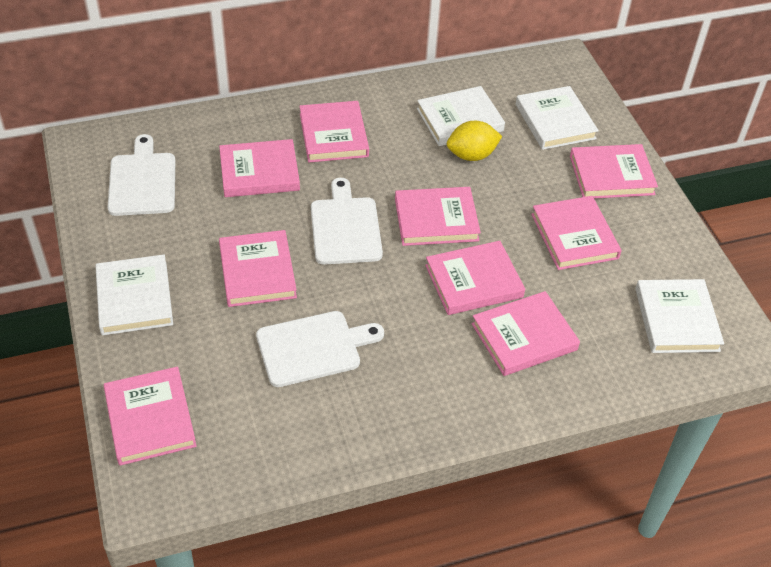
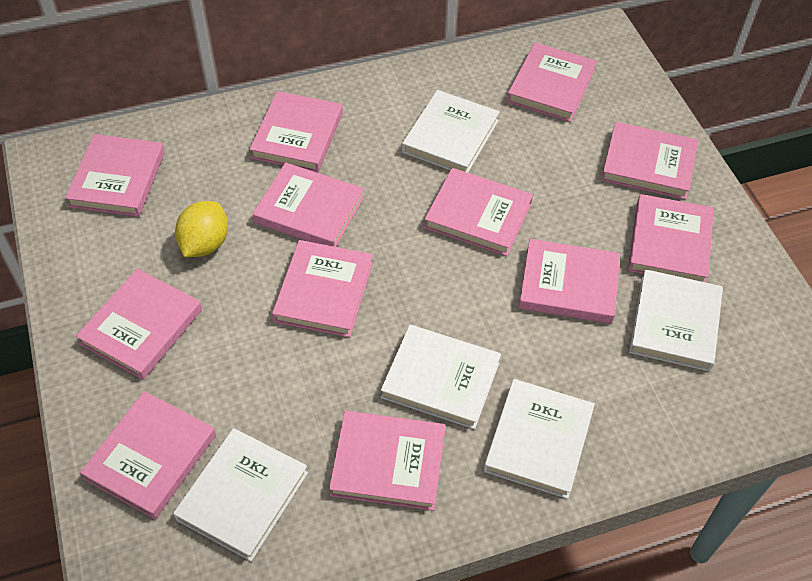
pink book: [104,367,197,466] [219,139,300,197] [219,230,297,307] [299,101,369,162] [395,187,481,246] [425,241,525,315] [472,291,580,376] [531,196,622,270] [570,144,658,199] = 9 -> [65,134,165,217] [76,269,202,380] [80,391,216,519] [250,91,343,173] [253,162,364,247] [272,240,373,337] [329,411,446,511] [424,168,533,256] [507,43,597,122] [519,239,620,324] [601,122,698,200] [628,194,714,282] = 12
white book: [95,254,173,336] [417,86,505,146] [516,86,599,150] [635,279,724,353] = 4 -> [173,428,308,561] [381,325,501,429] [402,90,500,173] [484,379,595,499] [629,269,723,371] = 5
white cutting board: [108,134,175,216] [256,311,384,387] [311,178,383,265] = 3 -> none = 0

